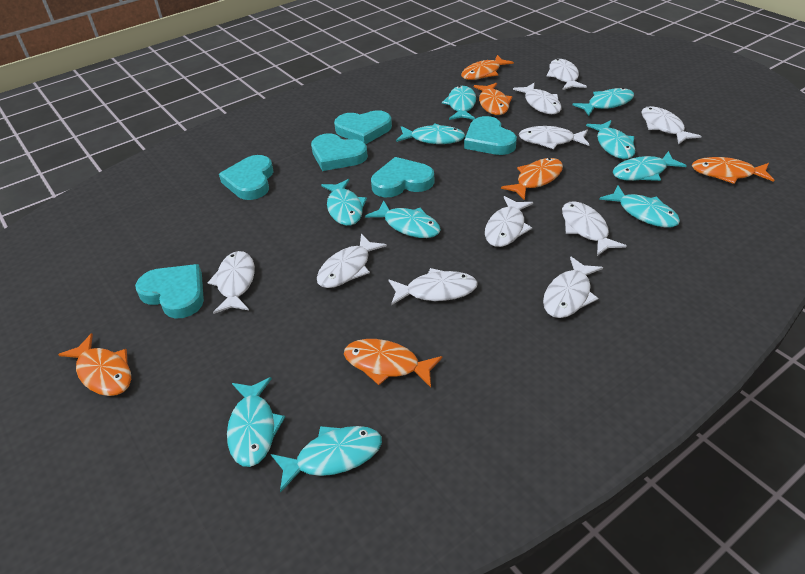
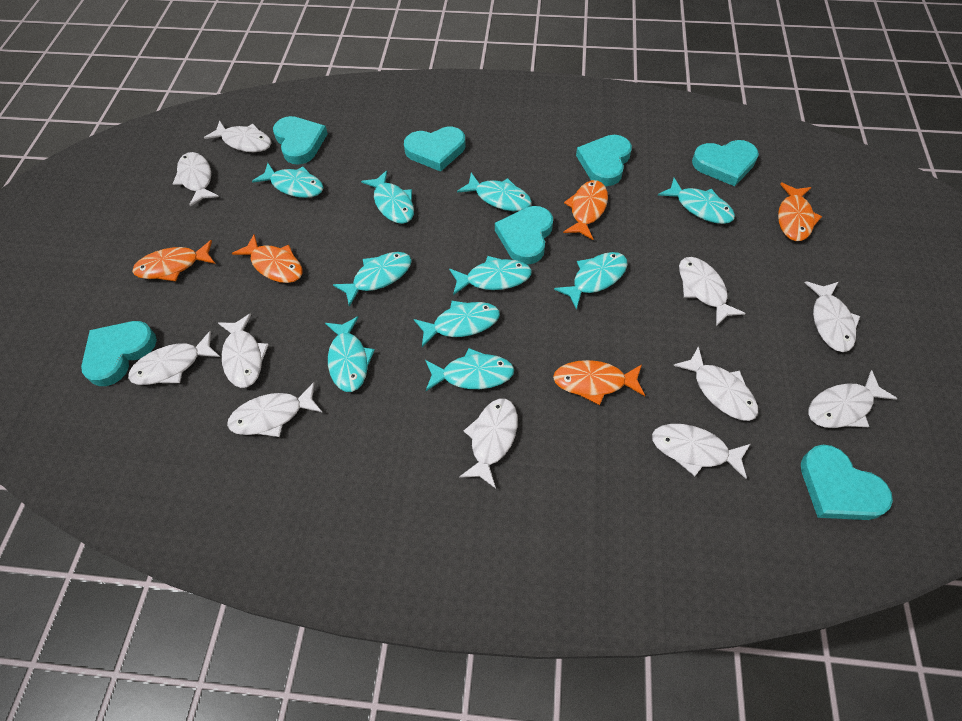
orange fish: [58,333,131,396] [344,339,442,387] [461,55,514,80] [474,83,513,115] [501,158,563,200] [692,157,774,184] = 6 -> [132,240,215,281] [232,234,303,283] [553,360,645,405] [563,180,608,240] [778,183,822,241] = 5
turquoise heart: [135,264,204,319] [219,155,273,200] [311,133,368,171] [334,110,392,144] [371,157,434,197] [464,116,517,155] = 6 -> [81,321,157,386] [273,116,328,165] [404,127,466,172] [495,206,553,265] [576,135,632,186] [692,140,759,186] [801,445,893,520] = 7
white fish: [207,251,255,314] [317,234,387,288] [388,268,478,305] [485,196,533,247] [513,83,562,114] [519,126,590,149] [543,256,603,318] [546,59,587,90] [562,201,626,256] [641,106,702,145] = 10 -> [128,331,220,385] [173,152,219,206] [204,120,271,152] [218,313,269,388] [227,382,323,437] [459,398,518,488] [652,424,750,479] [673,346,758,421] [679,257,746,326] [805,281,860,352] [808,370,897,428] = 11

